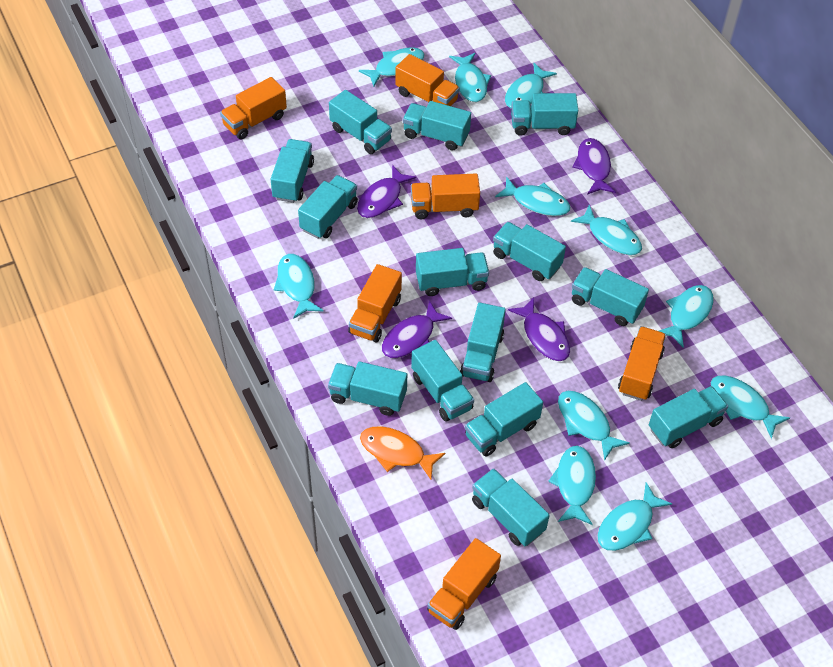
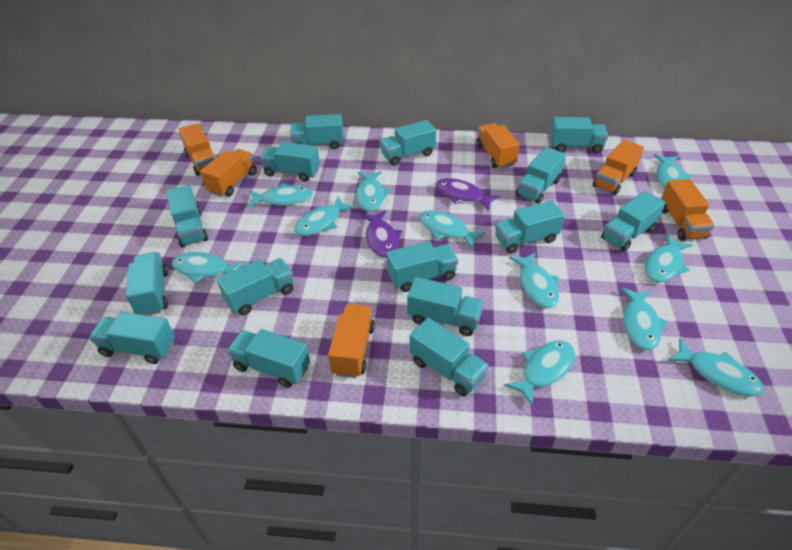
orange fish: [360,426,445,480] = 1 -> none = 0
purple fish: [357,165,416,218] [382,300,452,358] [508,298,570,361] [572,138,616,195] = 4 -> [361,210,402,258] [436,178,500,211] = 2
turquoise truck: [271,139,314,203] [298,175,358,239] [328,361,407,416] [329,90,392,154] [403,101,471,151] [411,340,474,422] [416,248,489,296] [460,303,506,382] [465,382,543,457] [472,468,550,547] [493,222,566,281] [511,93,578,136] [572,267,649,326] [649,386,728,448] = 14 -> [89,312,175,364] [126,252,168,316] [166,185,208,247] [217,258,293,315] [227,329,310,388] [260,142,320,182] [290,114,344,149] [380,120,436,166] [387,241,458,292] [407,277,484,336] [410,318,489,397] [495,201,565,254] [516,147,566,204] [550,117,608,153] [601,191,666,252] = 15

